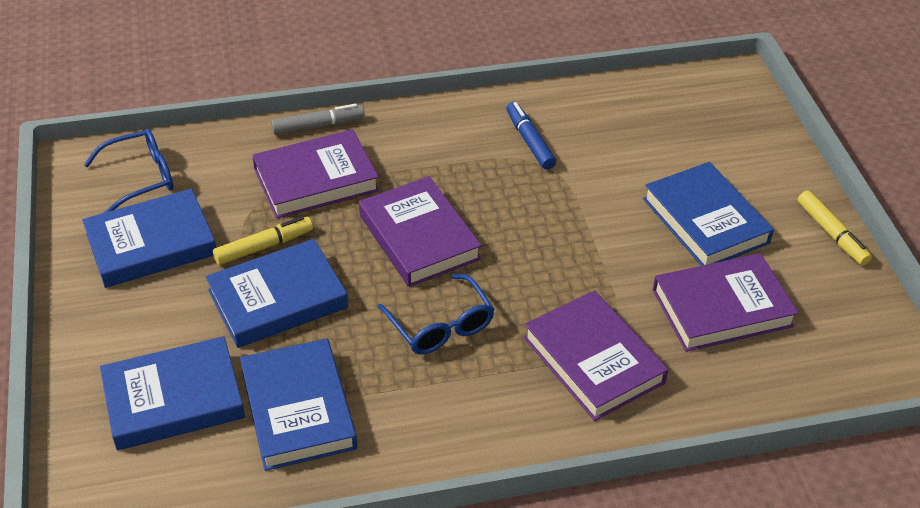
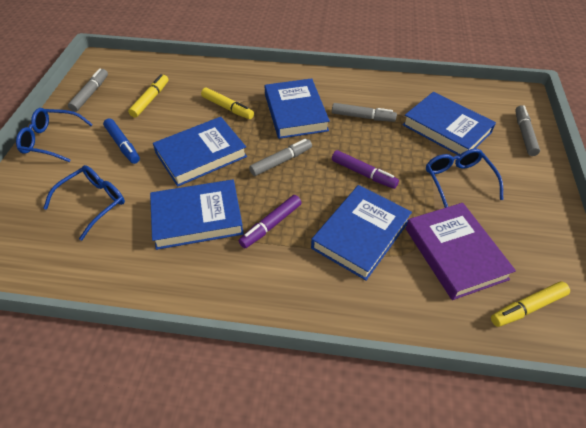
blue glasses: [84,128,173,213] [378,274,495,354] = 2 -> [16,108,93,162] [43,165,125,241] [426,149,503,208] = 3
grey marker: [271,104,365,135] = 1 -> [68,68,108,112] [249,139,312,176] [332,103,397,122] [515,105,540,156] = 4
purple book: [252,129,379,219] [359,176,482,287] [524,290,668,421] [653,253,799,352] = 4 -> [406,203,516,300] = 1
purple marker: none = 0 -> [239,195,302,248] [332,150,399,189] = 2
yellow marker: [213,216,313,265] [797,190,872,265] = 2 -> [128,74,169,118] [201,88,254,119] [491,282,570,327] = 3

